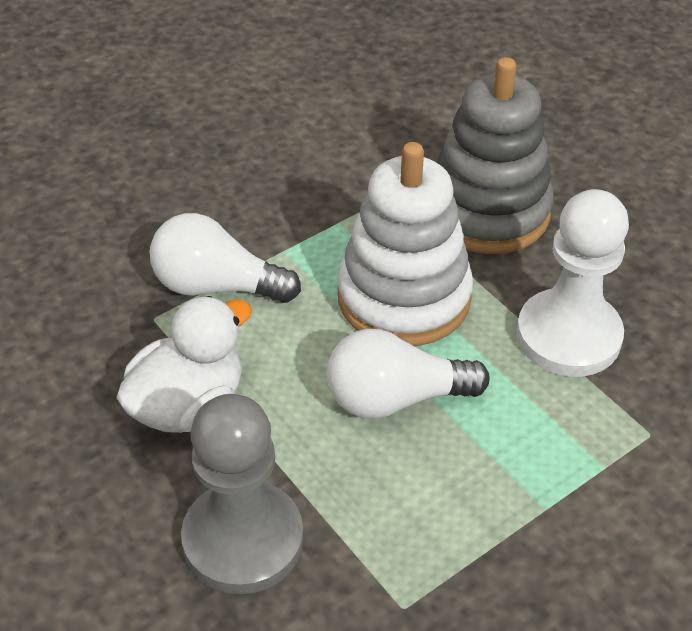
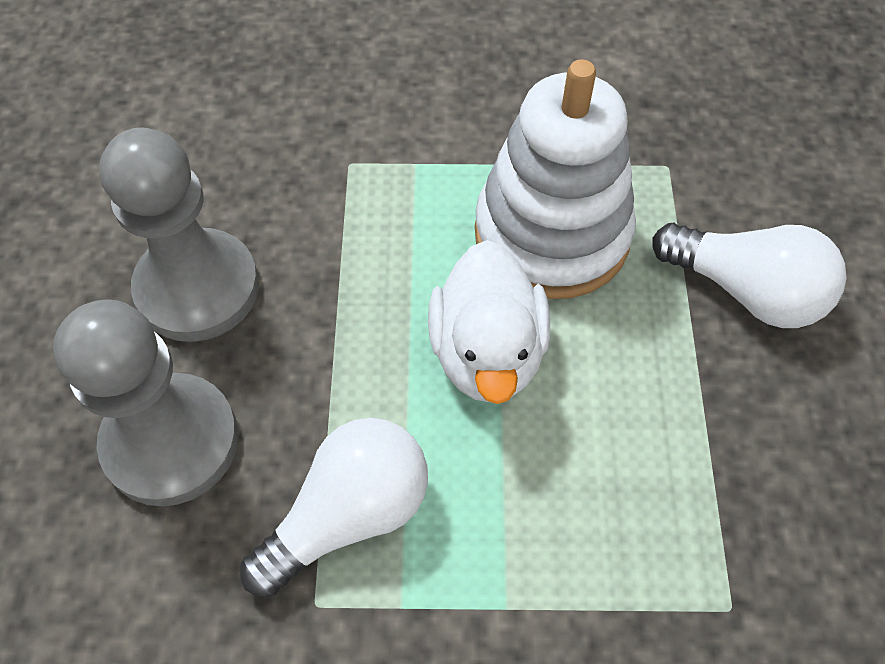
grey pawn: [181,394,304,594] = 1 -> [53,299,238,506] [99,127,259,342] = 2
grey stacking toy: [436,57,553,254] = 1 -> none = 0
white pawn: [516,189,629,377] = 1 -> none = 0

